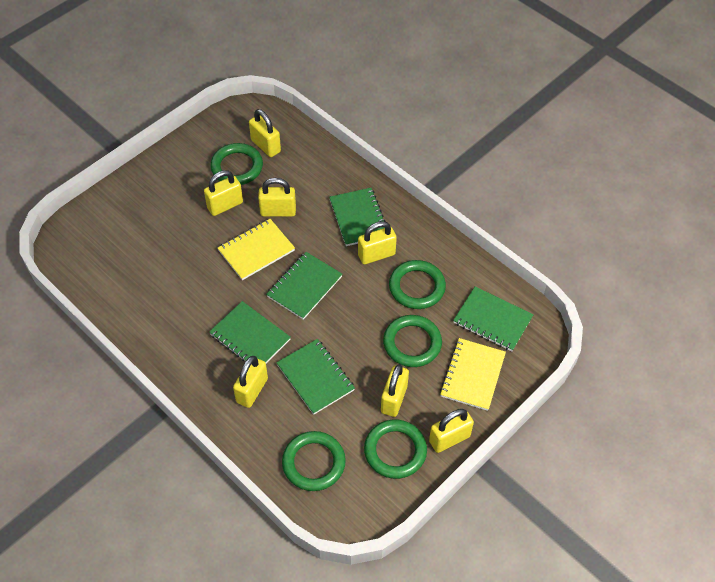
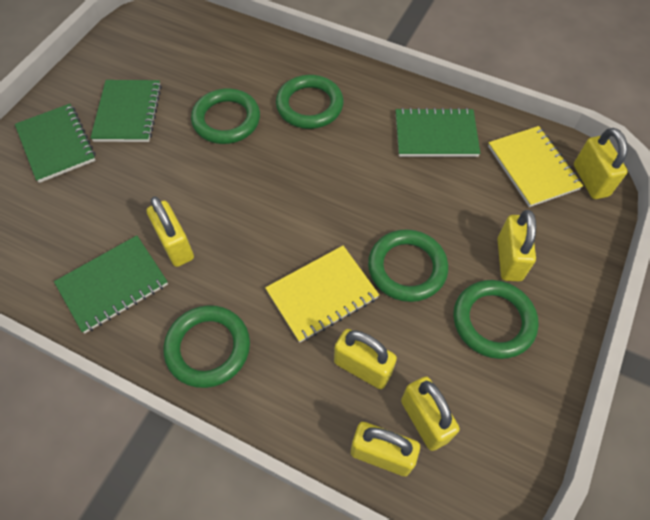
green notebook: [209,301,291,363] [266,252,342,320] [276,339,355,415] [329,188,385,246] [453,286,534,351] = 5 -> [15,104,96,183] [54,235,168,334] [91,80,162,142] [396,108,480,157] = 4
yellow padlock: [204,170,243,216] [233,356,268,408] [249,109,281,157] [258,178,296,217] [358,221,397,264] [381,364,409,417] [429,409,474,453] = 7 -> [147,196,194,267] [334,329,397,389] [351,422,420,476] [401,377,460,451] [497,210,536,281] [574,128,628,199] = 6

